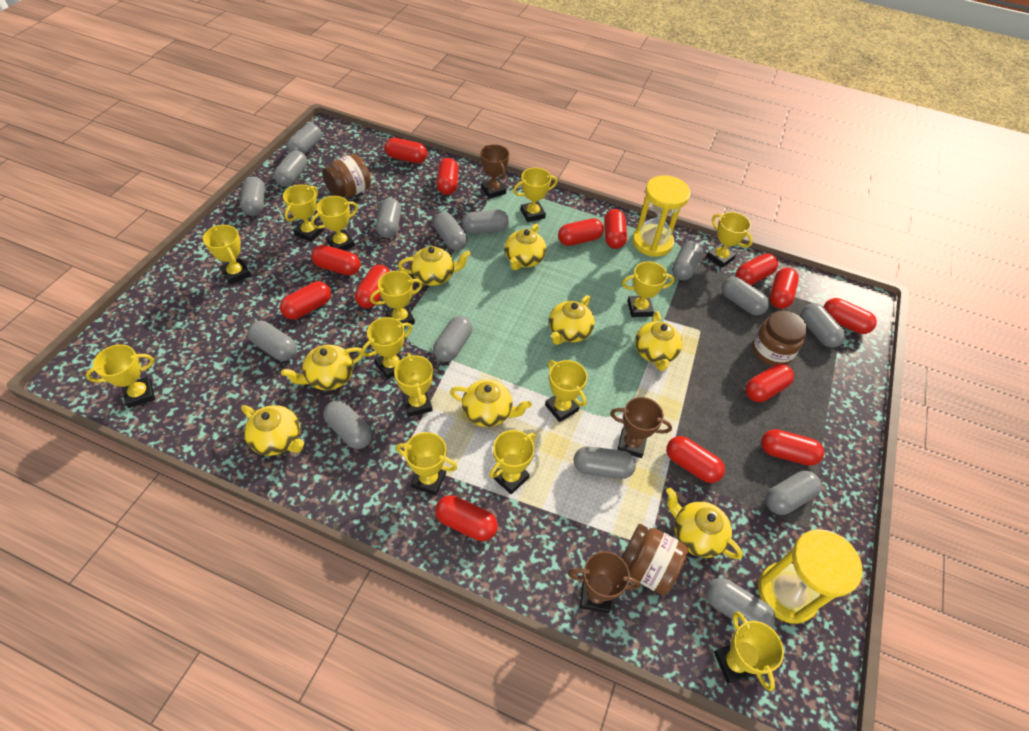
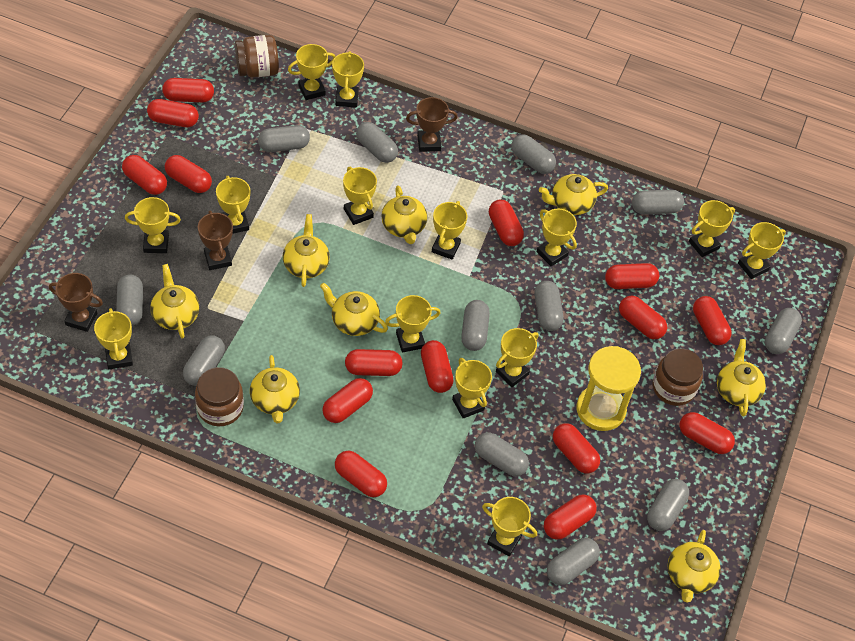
grey capsule: [240,177,265,216] [248,321,297,361] [274,150,307,187] [287,123,322,155] [323,400,372,449] [376,198,401,238] [433,212,467,251] [433,316,472,362] [462,210,509,234] [574,446,636,479] [672,241,703,280] [706,578,775,629] [722,277,769,316] [766,471,821,515] [801,303,846,348] = 15 -> [116,274,143,326] [183,335,225,386] [258,125,310,152] [356,122,398,163] [461,300,490,351] [475,432,529,476] [511,134,556,174] [535,281,563,331] [547,538,600,585] [632,190,684,215] [647,479,689,531] [765,308,802,354] = 12
red capsule: [280,281,331,320] [311,245,360,275] [355,265,390,308] [385,138,427,163] [435,495,498,541] [437,158,458,195] [558,218,604,246] [604,209,627,249] [666,436,725,483] [736,253,778,285] [745,364,794,402] [761,429,824,466] [770,268,799,309] [823,298,877,334] = 14 -> [122,155,167,195] [147,99,199,127] [162,78,214,102] [165,155,212,193] [323,378,373,423] [335,451,387,497] [345,349,403,376] [421,340,453,393] [489,200,524,246] [544,494,597,540] [553,423,600,473] [605,263,659,289] [619,296,667,339] [680,412,735,454] [693,296,732,345] = 15
yellow hourglass: [632,175,691,257] [758,529,863,624] = 2 -> [576,346,641,431] = 1

